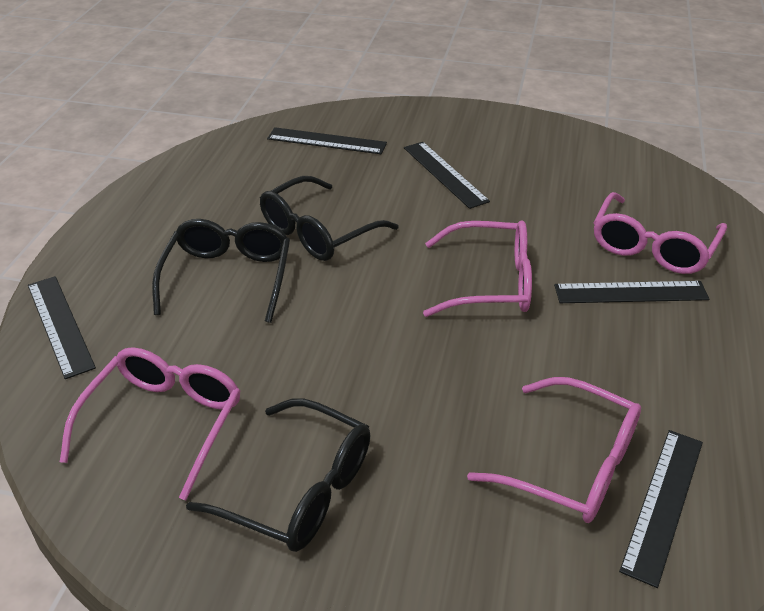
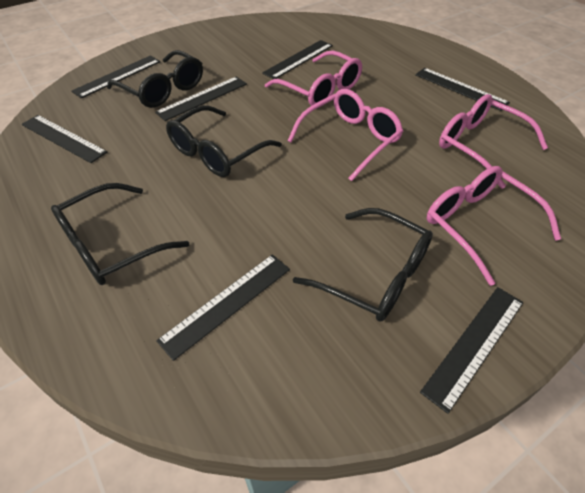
black glasses: [152,219,290,323] [186,398,371,552] [260,176,399,261] = 3 -> [51,183,189,285] [107,50,203,108] [166,105,282,177] [293,208,433,322] = 4
black ruler: [28,276,96,379] [267,127,387,154] [404,142,490,209] [554,281,709,303] [619,430,703,588] = 5 -> [21,115,107,163] [71,55,160,98] [155,77,247,121] [156,254,290,361] [262,40,333,79] [415,68,510,111] [420,287,524,414] = 7

